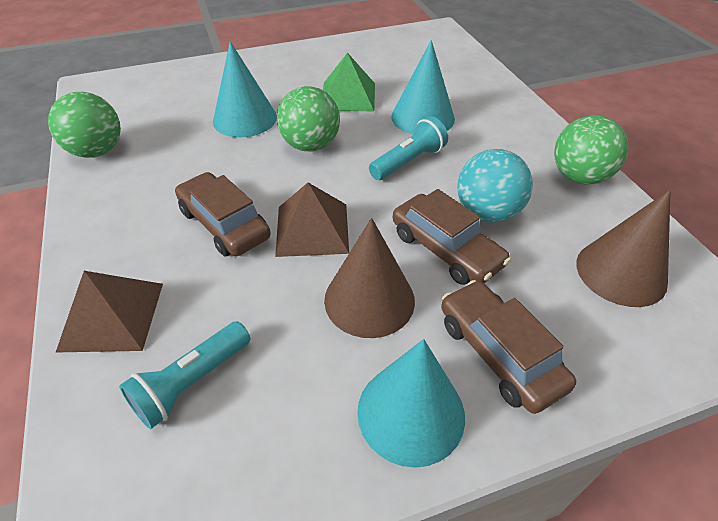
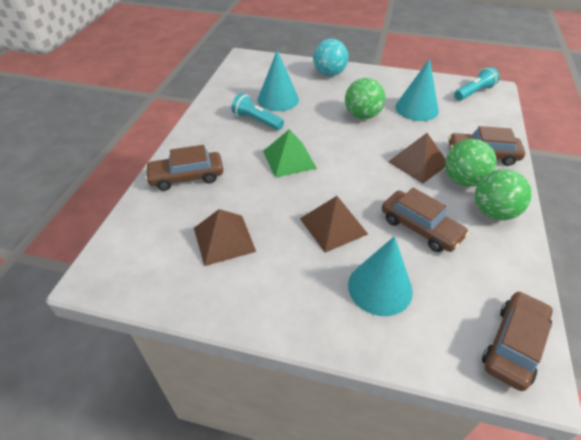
brown car: [175,172,271,256] [393,189,511,285] [441,280,576,414] = 3 -> [145,145,223,191] [382,188,469,252] [448,126,525,166] [482,291,553,391] = 4
brown cone: [324,218,415,338] [576,190,671,307] = 2 -> none = 0
brown pyramid: [55,271,163,353] [275,183,349,257] = 2 -> [194,209,256,266] [300,196,368,253] [388,133,446,183] = 3

